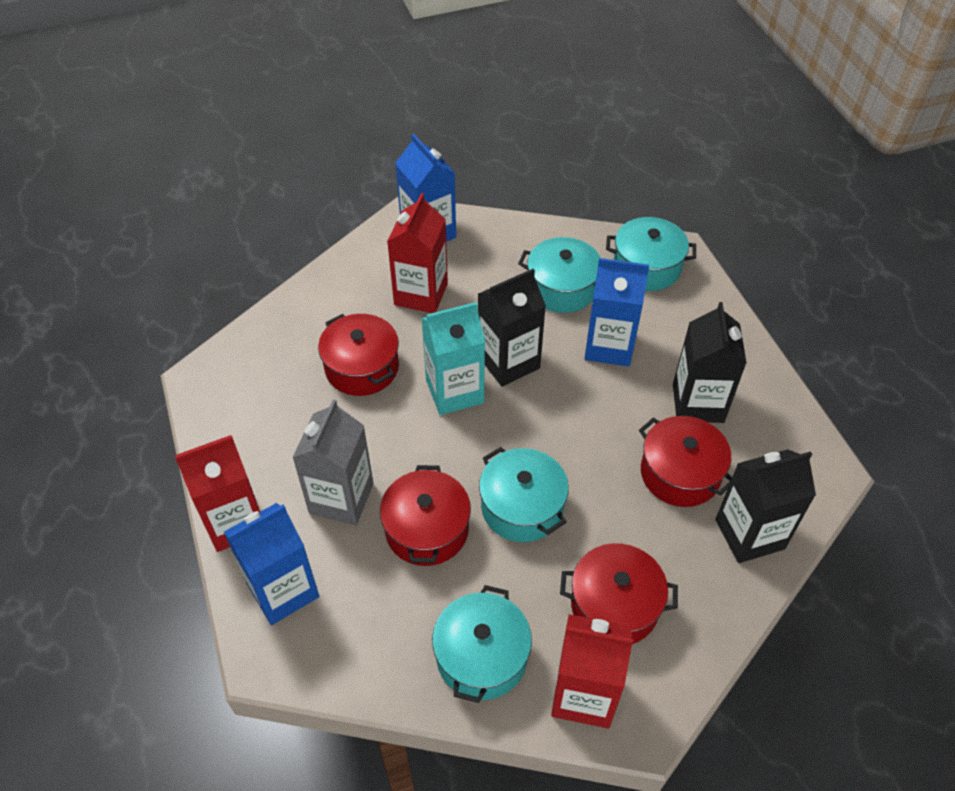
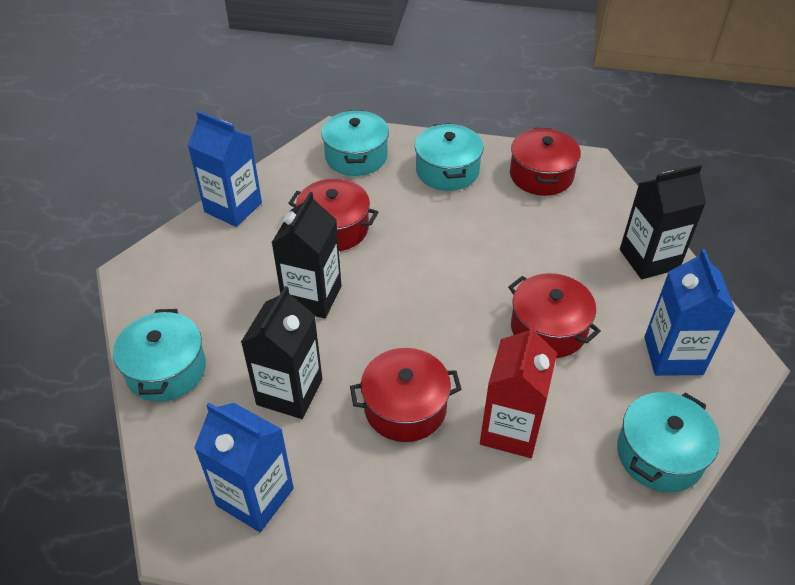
grey carton: [292,399,374,525] = 1 -> none = 0
red carton: [175,435,260,552] [387,193,448,313] [551,614,633,729] = 3 -> [480,324,557,458] = 1
turquoise carton: [421,302,485,415] = 1 -> none = 0

